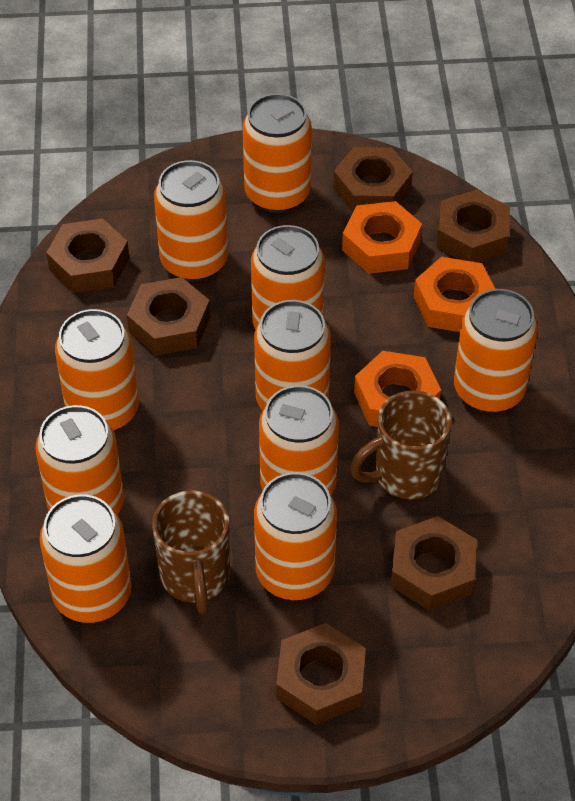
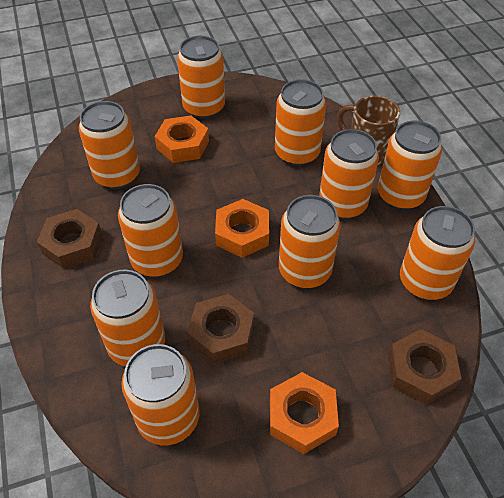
brown mug: [152,490,230,614] [350,390,452,499] = 2 -> [337,95,400,165] = 1
brown nut: [46,218,129,293] [127,277,210,356] [276,623,366,725] [333,147,413,213] [391,516,477,611] [436,190,510,262] = 6 -> [37,209,102,269] [187,294,254,364] [388,329,462,405] = 3

